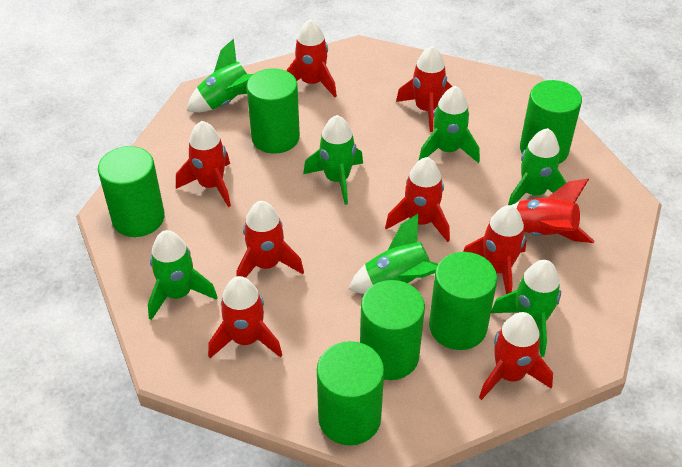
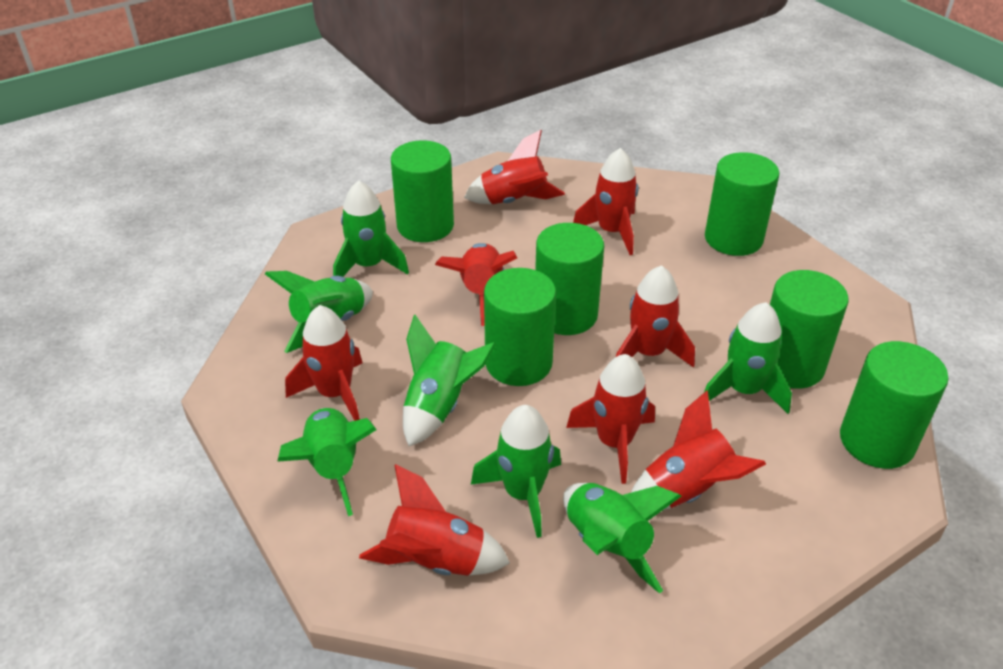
red rocket: [176,121,231,207] [208,276,282,358] [236,201,304,278] [286,19,337,97] [385,157,450,242] [396,45,453,132] [463,205,526,294] [479,312,553,400] [511,179,594,243] = 9 -> [285,305,362,421] [359,464,510,576] [435,243,517,326] [464,130,565,204] [566,354,655,484] [573,148,638,255] [616,265,695,368] [631,390,766,510] = 8

